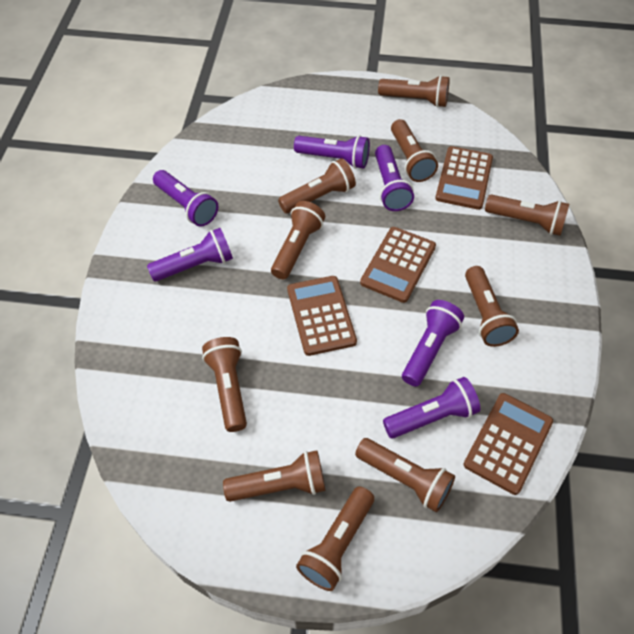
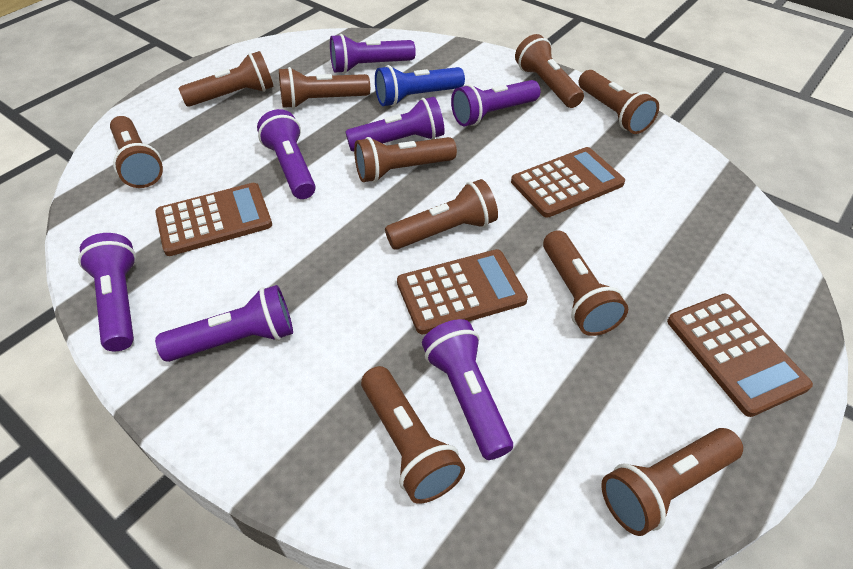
blue flashlight: none = 0 -> [375,65,465,107] = 1
purple flashlight: [147,228,233,282] [153,170,218,227] [294,135,370,169] [375,145,414,211] [383,377,480,439] [402,300,464,387] = 6 -> [78,233,136,351] [155,285,293,362] [257,109,316,199] [330,34,416,74] [345,97,445,151] [422,319,513,460] [451,80,540,126] = 7

